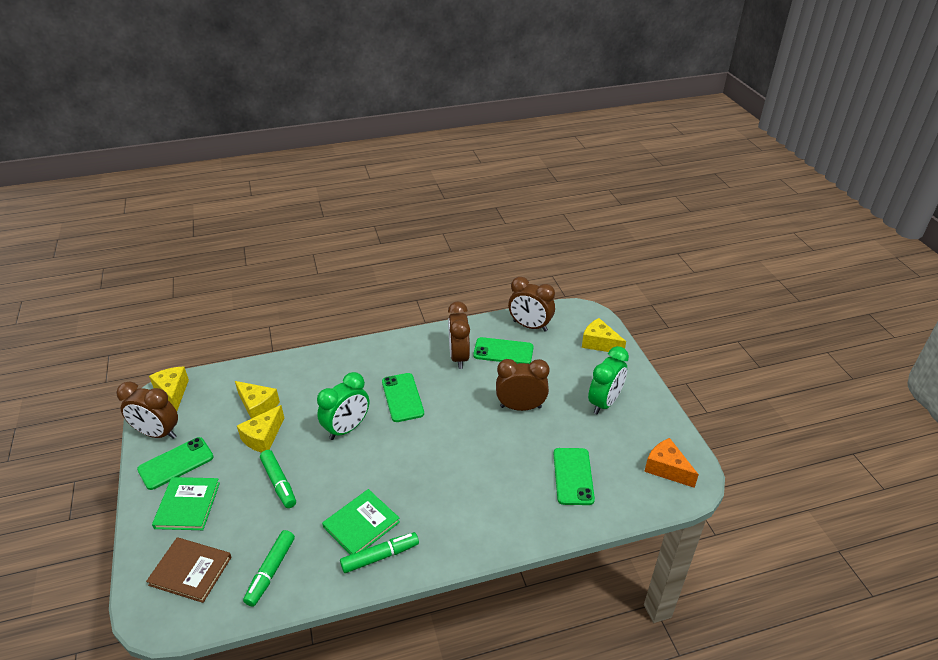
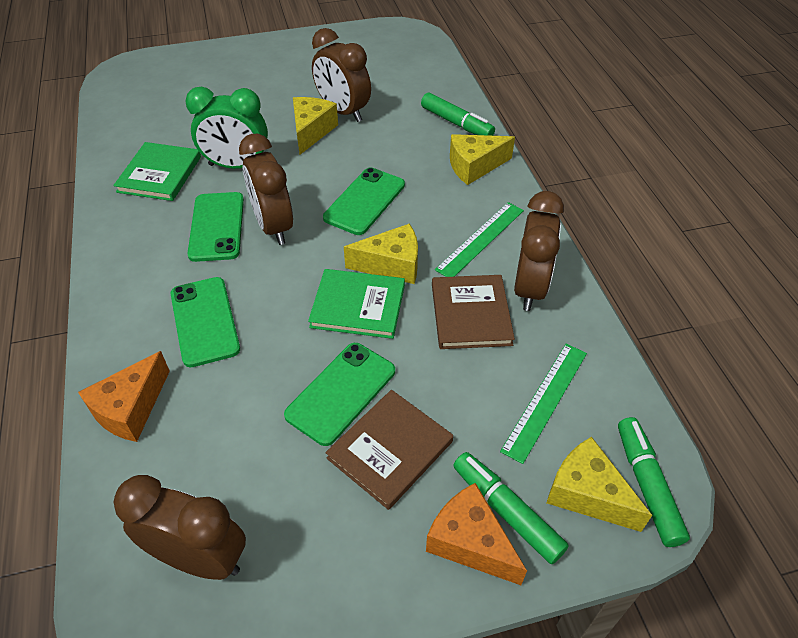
brown book: [146,537,232,603] = 1 -> [326,390,453,510] [432,275,515,349] = 2
green clock: [317,372,369,440] [588,346,629,414] = 2 -> [185,87,268,169] = 1
green ruler: none = 0 -> [435,202,524,277] [500,344,587,464] = 2
orange cheese: [644,438,699,488] = 1 -> [78,351,170,442] [426,483,527,585] = 2

